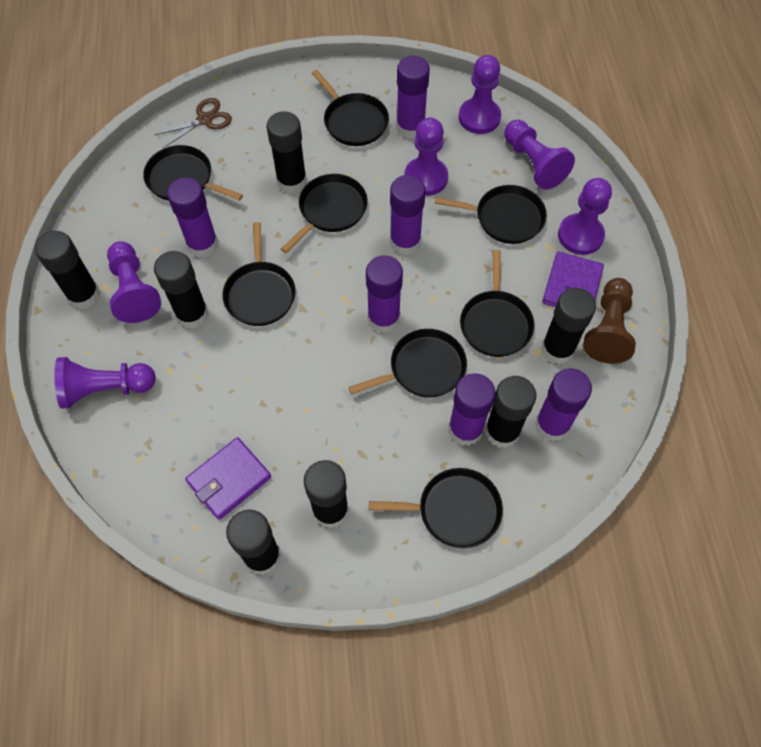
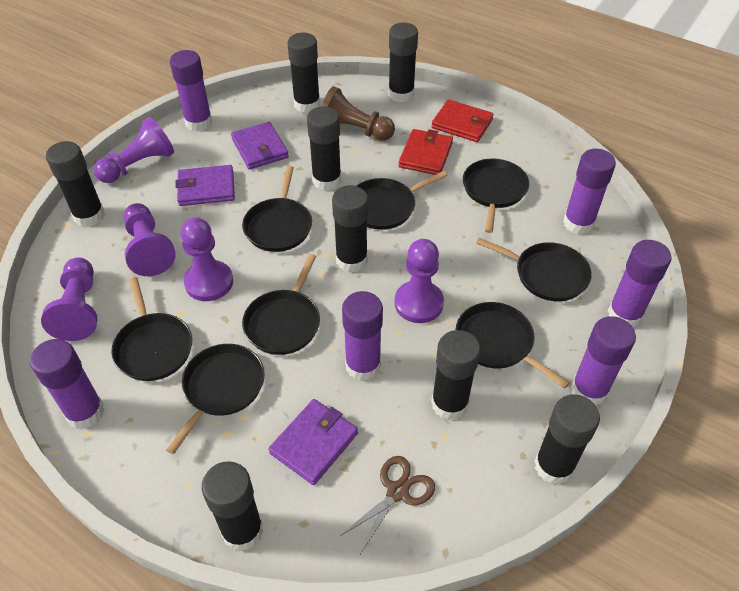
black glue stick: [35,231,100,309] [154,251,209,329] [226,510,281,575] [266,112,307,194] [304,460,349,528] [485,376,536,448] [541,288,596,364] = 7 -> [46,141,105,227] [202,461,263,551] [288,33,320,113] [307,106,341,191] [332,185,368,273] [388,23,418,102] [431,330,480,420] [535,394,600,485] = 8
purple pawn: [54,357,156,409] [107,241,161,323] [405,118,448,196] [459,55,501,134] [504,120,575,190] [558,178,612,255] = 6 -> [41,257,97,341] [94,117,174,183] [124,203,176,276] [180,218,233,301] [395,239,444,323] = 5
purple wallet: [185,437,271,520] [542,252,604,307] = 2 -> [175,165,235,206] [231,122,289,170] [269,399,358,485] = 3
red wallet: none = 0 -> [399,129,453,175] [432,100,494,142] = 2

